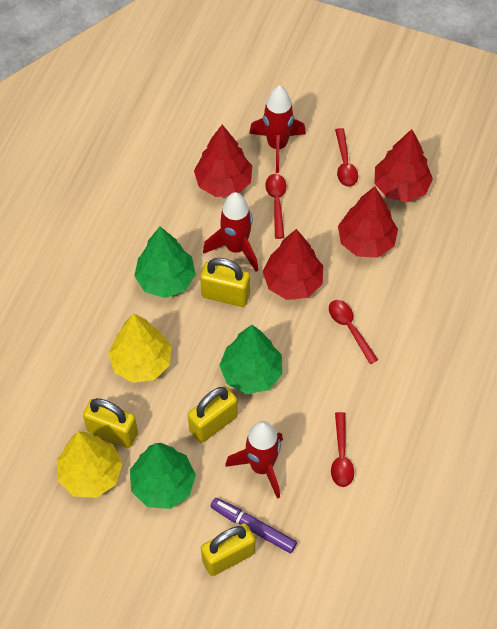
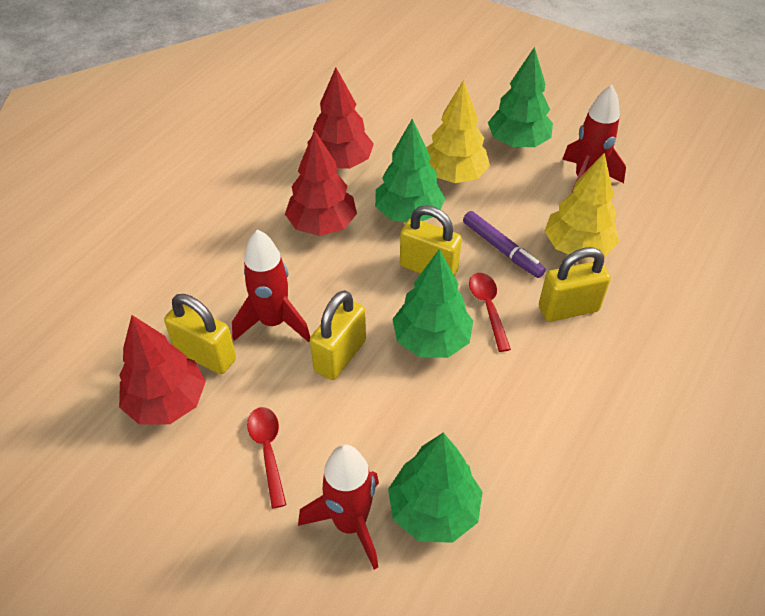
green tree: [130,443,196,509] [134,227,196,298] [219,325,282,394] = 3 -> [375,119,446,222] [388,433,483,543] [392,249,473,358] [488,47,553,147] = 4
red spoon: [265,174,286,239] [329,300,378,364] [331,412,354,487] [335,128,358,187] = 4 -> [247,407,286,509] [469,273,511,352] = 2
red tree: [194,125,252,197] [263,229,323,300] [338,186,398,258] [374,129,433,202] = 4 -> [119,315,206,425] [285,130,357,236] [307,68,374,169] = 3

